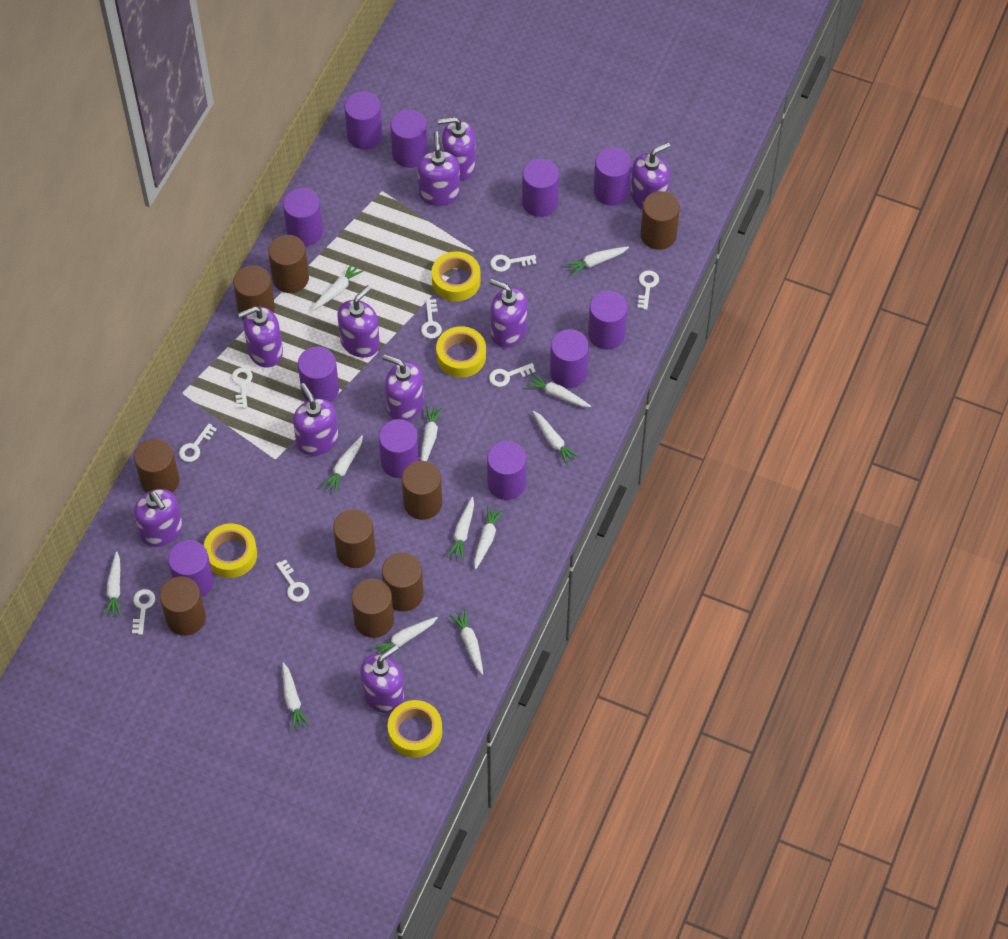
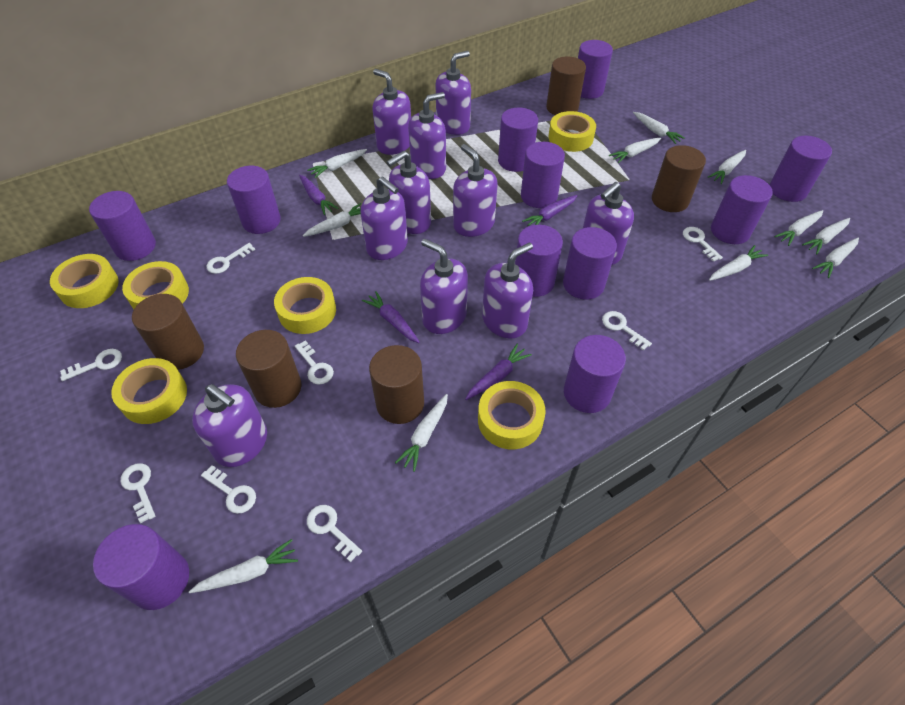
brown cylinder: [134,439,179,493] [160,576,206,636] [233,265,275,320] [268,235,309,293] [333,509,375,568] [351,579,394,638] [382,552,424,612] [402,461,442,520] [641,191,680,250] = 9 -> [132,294,204,370] [236,330,301,408] [369,345,424,424] [546,56,586,115] [652,145,706,212] = 5
purple carrot: none = 0 -> [299,175,339,215] [362,291,420,343] [465,344,532,400] [522,195,577,226] = 4
white carrot: [104,551,121,617] [282,663,310,730] [313,263,364,310] [321,435,363,493] [372,617,438,654] [421,406,442,461] [447,497,474,560] [450,609,483,675] [474,506,504,569] [525,373,591,407] [533,411,579,465] [565,246,629,276] = 12 -> [189,539,298,593] [303,203,361,237] [307,149,367,178] [395,394,448,472] [609,138,661,163] [633,112,685,144] [707,150,746,184] [709,245,768,281] [774,210,823,246] [802,218,850,254] [812,238,859,278] = 11
yellow tape: [204,523,257,578] [388,700,442,758] [431,251,481,301] [436,326,486,378] = 4 -> [50,254,119,308] [111,358,187,424] [122,261,189,309] [274,277,336,334] [478,381,546,449] [548,111,596,152] = 6

